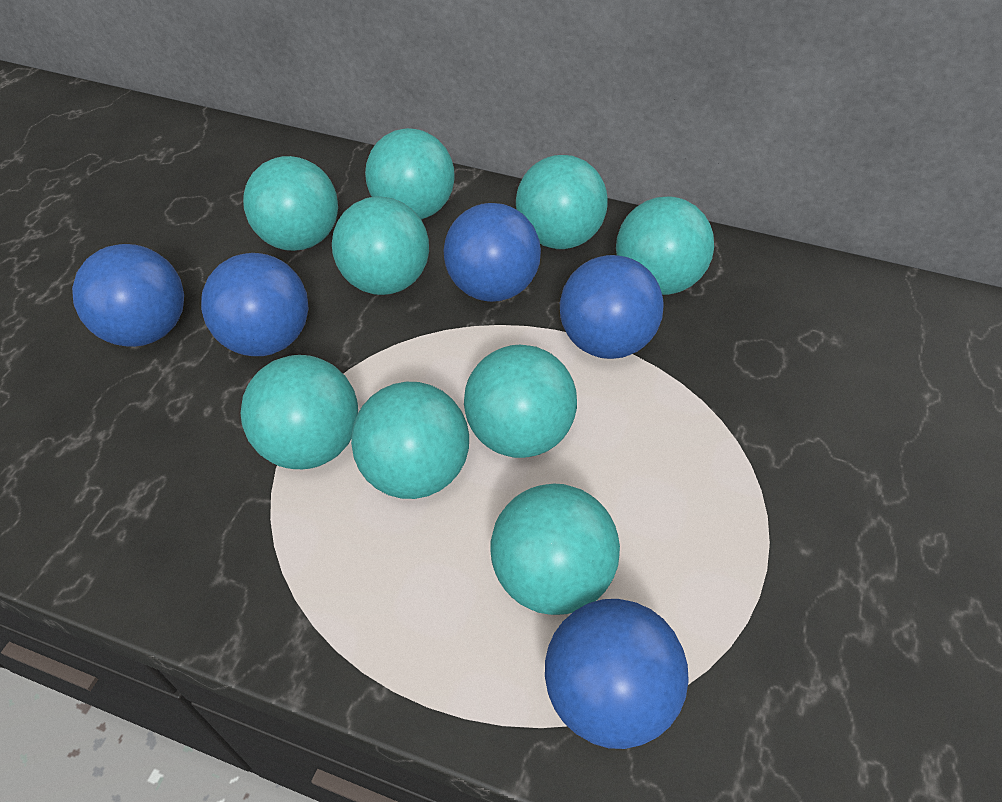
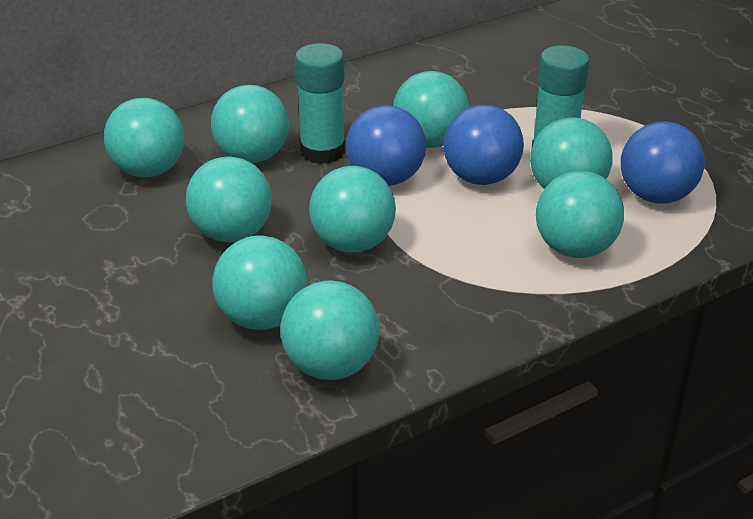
blue ball: [72,244,184,347] [201,253,309,356] [443,203,541,302] [545,599,689,749] [560,255,664,359] = 5 -> [346,105,426,186] [443,105,524,185] [621,121,705,203] = 3
turquoise glue stick: none = 0 -> [295,43,345,164] [532,46,590,146] = 2

